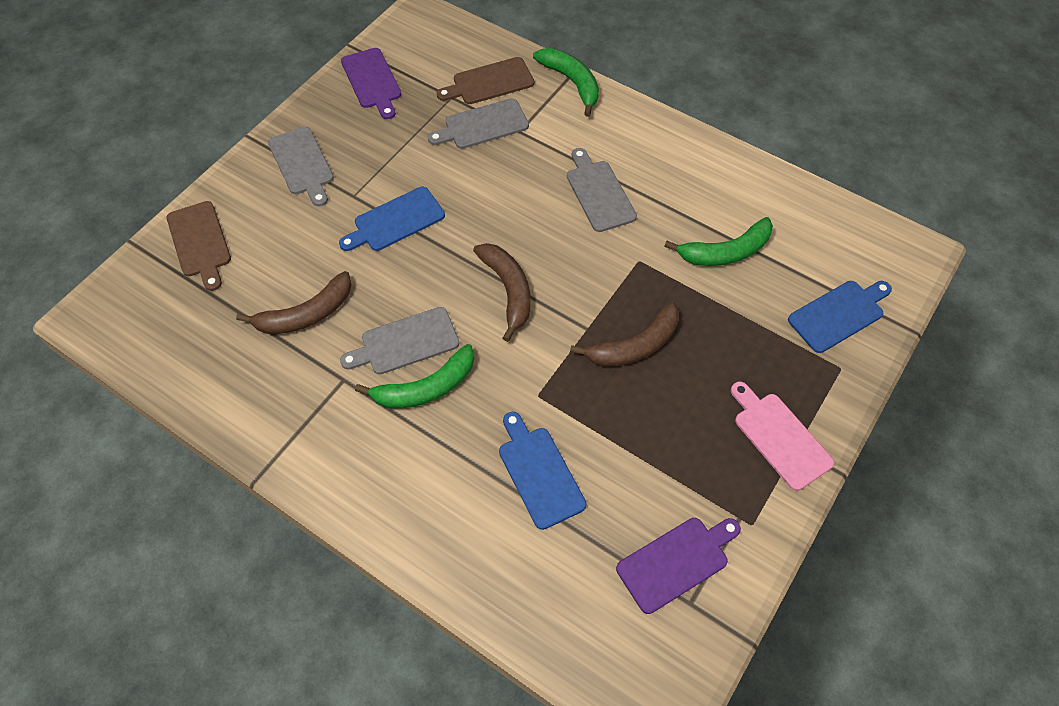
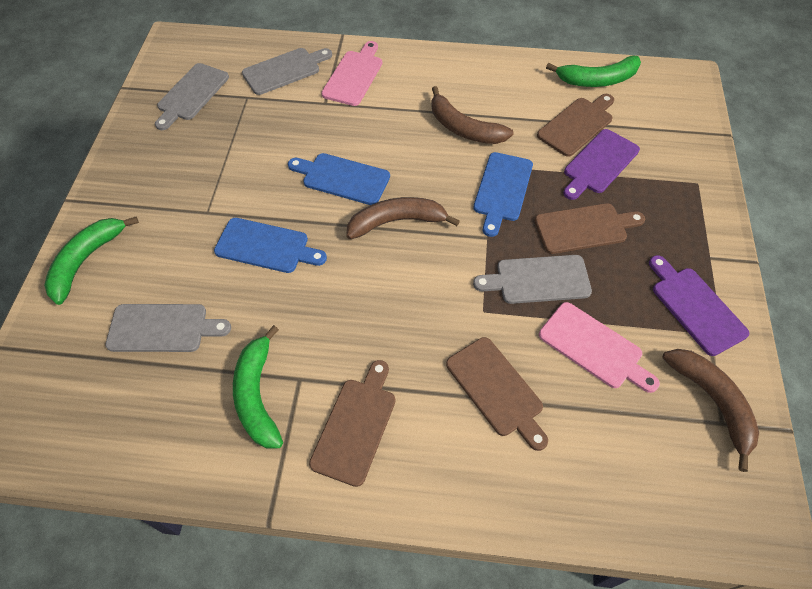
brown cutting board: [167,201,231,291] [437,57,534,104] = 2 -> [309,360,396,487] [446,337,548,451] [535,203,645,254] [537,94,614,157] = 4
pink cutting board: [731,382,834,491] = 1 -> [321,41,382,106] [539,302,660,393] = 2

